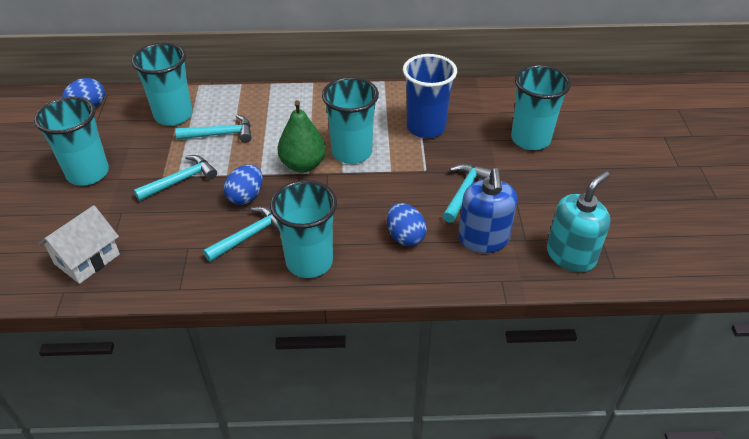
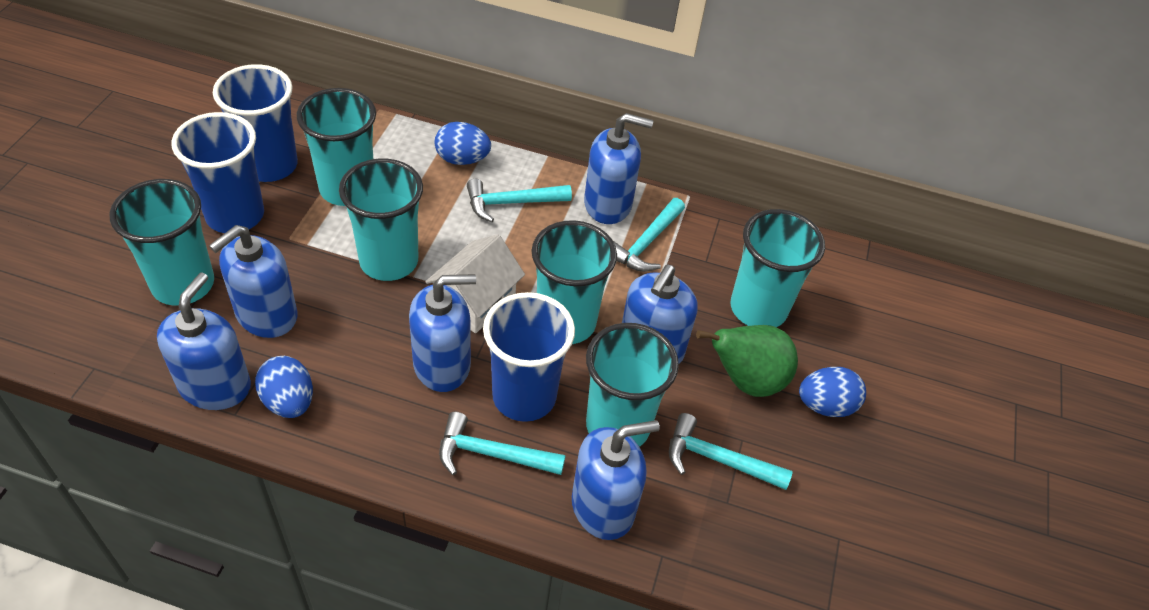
blue cup: [403,54,457,138] = 1 -> [172,112,264,233] [213,64,298,182] [483,292,575,422] = 3
blue soap dispenser: [458,168,517,253] = 1 -> [157,272,251,410] [209,225,297,338] [409,274,476,392] [572,420,660,540] [584,113,653,224] [622,264,697,364] = 6
turquoise cup: [34,96,109,186] [132,43,193,126] [270,180,337,278] [322,77,379,164] [511,65,571,150] = 5 -> [110,179,214,306] [297,88,376,206] [339,158,423,281] [532,220,617,344] [586,323,679,447] [731,209,825,327] = 6
turquoise soap dispenser: [547,171,610,272] = 1 -> none = 0

